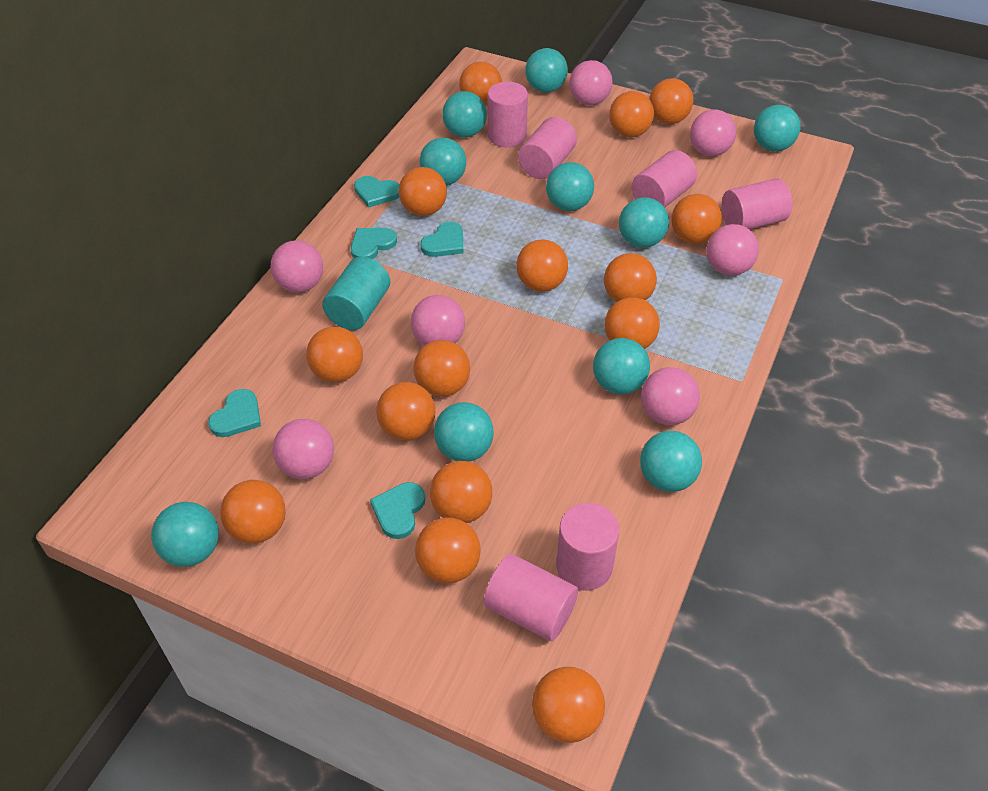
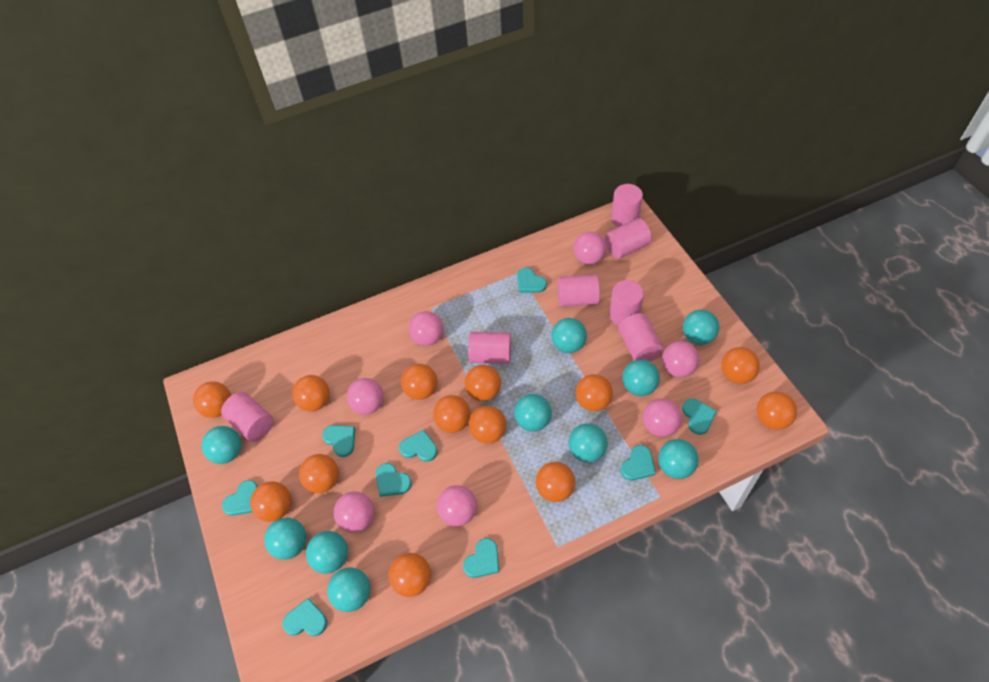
orange ball: [220,480,286,543] [306,327,363,383] [376,382,435,440] [399,167,447,216] [413,340,470,397] [415,517,480,584] [430,461,492,523] [459,62,502,106] [516,239,568,292] [532,667,605,743] [604,253,657,302] [605,297,660,349] [609,91,654,137] [649,78,694,124] [671,194,722,244] = 15 -> [193,381,231,418] [250,481,291,522] [292,375,330,411] [299,454,339,493] [388,553,431,597] [401,363,437,400] [433,395,471,433] [465,365,501,401] [469,406,507,444] [536,462,575,502] [575,374,613,411] [721,347,760,384] [757,391,797,430] = 13
pink cylinder: [484,554,578,641] [488,82,528,147] [518,117,577,179] [556,503,619,591] [632,150,697,208] [722,178,792,230] = 6 -> [221,392,274,442] [468,332,511,364] [558,274,600,307] [605,218,652,259] [609,280,644,326] [611,184,643,227] [618,313,663,361] = 7
turquoise cylinder: [322,257,390,330] = 1 -> none = 0
turquoise heart: [208,389,261,437] [351,228,397,259] [354,176,400,208] [370,482,425,539] [420,222,463,257] = 5 -> [222,480,258,516] [283,598,327,636] [322,425,355,457] [376,463,412,497] [399,430,438,462] [463,538,499,578] [517,268,547,293] [620,445,656,480] [682,399,717,435] = 9

